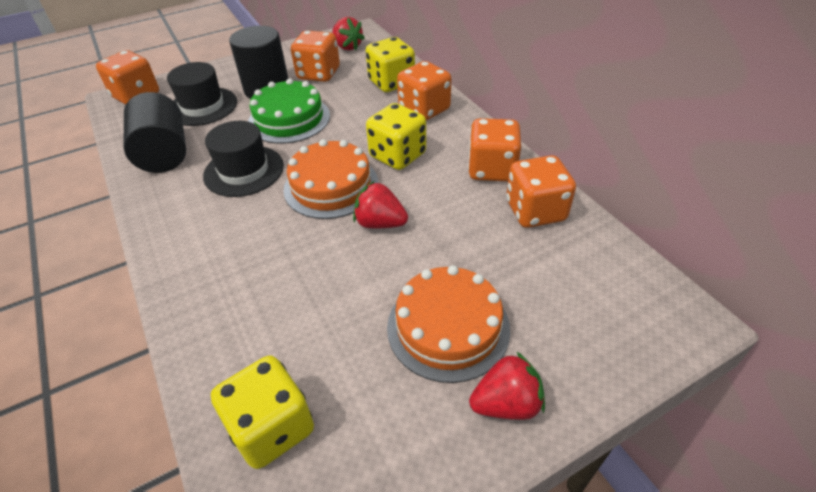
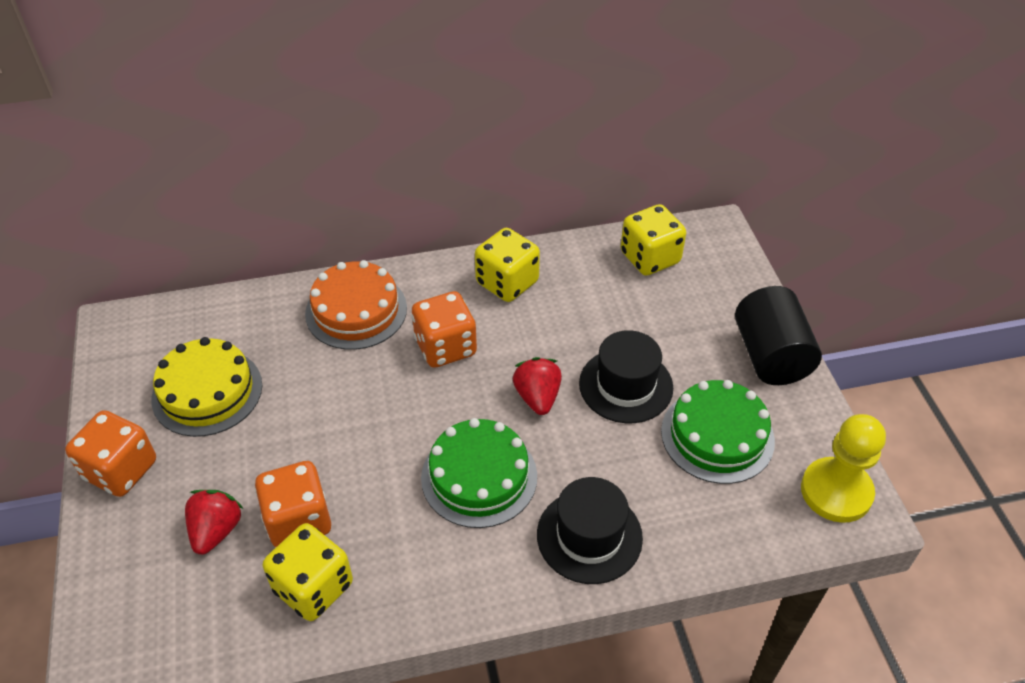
black cylinder: [124,92,186,173] [229,26,289,99] = 2 -> [735,286,822,385] = 1
green cake: [248,78,330,144] = 1 -> [421,418,537,528] [661,380,775,484] = 2
orange cake: [283,139,378,219] [387,265,510,383] = 2 -> [305,260,407,350] = 1
orange dice: [96,50,159,105] [291,30,340,82] [397,61,451,120] [468,118,521,182] [506,155,576,228] = 5 -> [65,410,156,497] [255,461,331,547] [412,291,477,368] = 3
red strawberry: [332,17,365,51] [353,181,408,228] [469,351,545,420] = 3 -> [185,490,244,555] [513,357,562,415] = 2
yellow cake: none = 0 -> [151,337,262,437] = 1
yellow pawn: none = 0 -> [801,414,886,523] = 1

